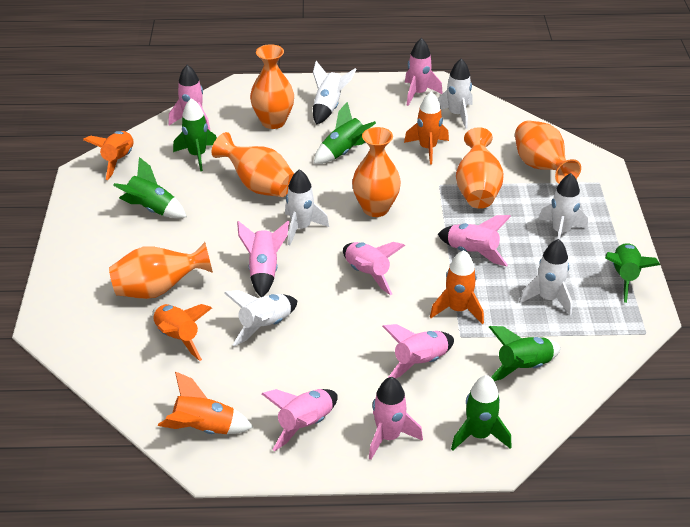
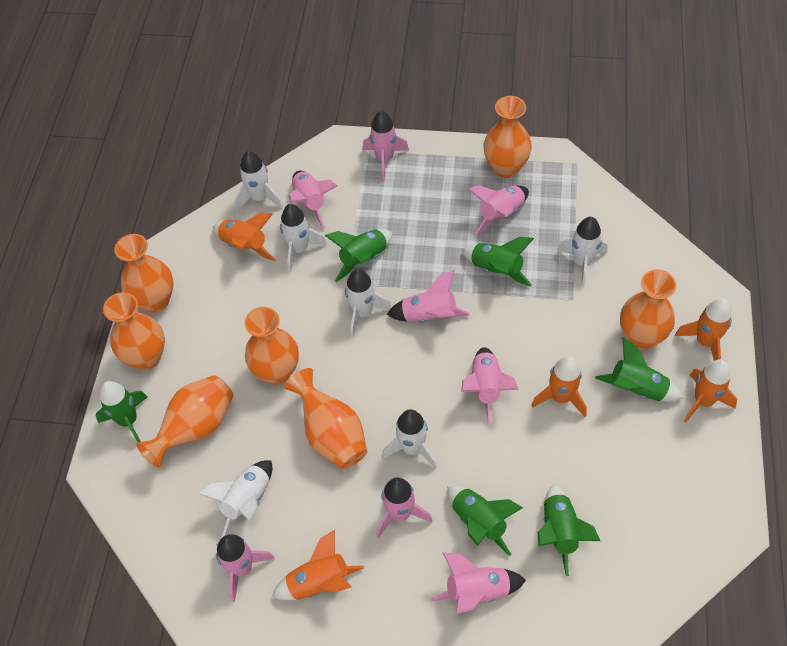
orange vase: [109,242,213,299] [211,132,294,197] [250,44,294,129] [352,127,401,217] [456,127,504,209] [515,120,581,184] = 6 -> [103,292,165,370] [114,234,174,313] [136,375,233,468] [244,307,299,385] [284,368,367,469] [484,96,532,178] [620,269,677,350] = 7

